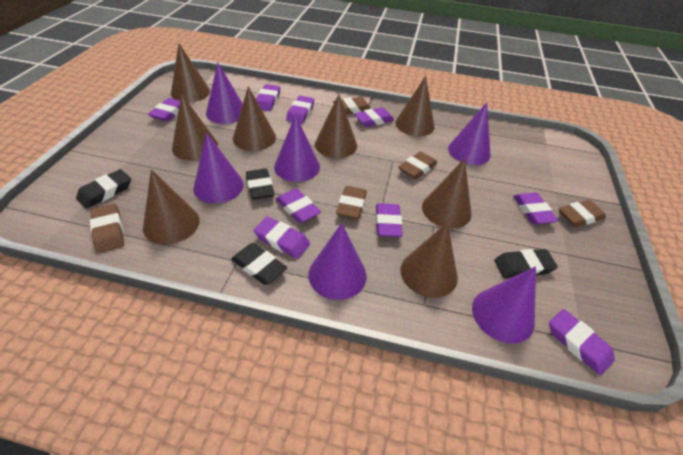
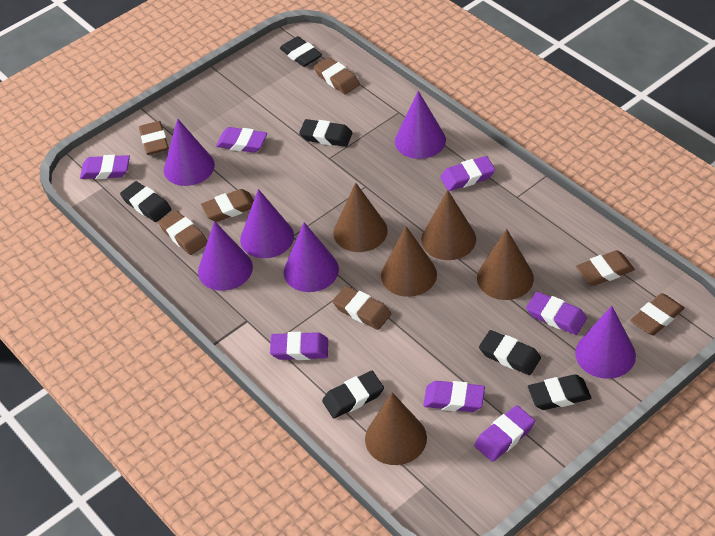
black eraser: [76,169,131,209] [231,243,287,285] [246,168,275,200] [494,249,558,278] = 4 -> [120,181,171,222] [280,36,322,67] [299,119,352,147] [322,371,384,419] [479,330,541,375] [528,374,591,410] = 6
brown cone: [143,169,200,245] [171,43,210,102] [172,94,218,161] [233,86,276,151] [315,94,357,158] [395,76,435,136] [401,222,458,298] [422,159,472,228] = 8 -> [333,182,388,252] [365,392,427,465] [381,226,437,297] [421,190,476,260] [477,229,534,300] = 5
brown eraser: [90,204,124,253] [333,97,371,114] [336,186,367,219] [398,151,437,179] [559,200,606,227] = 5 -> [139,121,169,155] [158,210,207,255] [201,189,254,222] [314,57,360,94] [332,286,391,330] [576,250,635,286] [630,293,684,335] = 7
purple eraser: [148,98,180,122] [253,217,310,259] [256,84,280,111] [276,188,321,223] [286,96,314,124] [354,107,394,127] [376,203,402,237] [513,193,558,224] [549,309,615,375] = 9 -> [80,155,130,179] [216,127,267,153] [270,332,328,360] [423,381,485,412] [440,156,495,191] [474,405,535,462] [526,292,587,335] = 7

